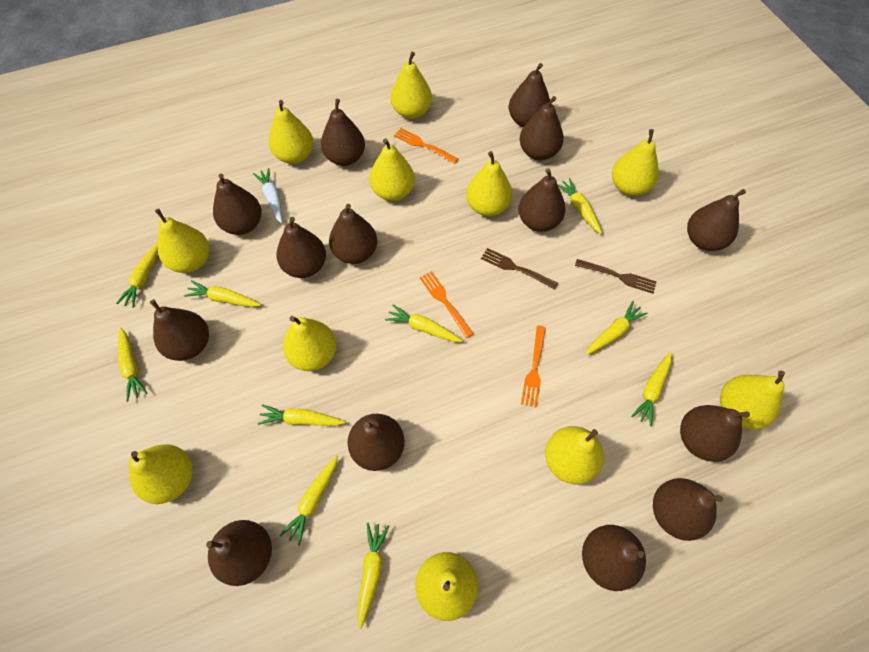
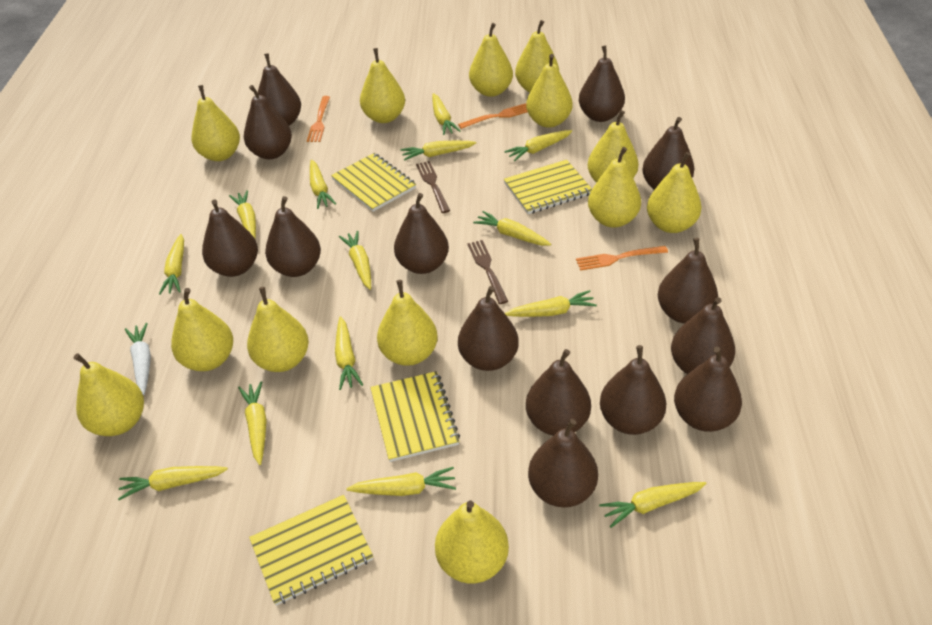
yellow carrot: [116,242,158,308] [118,328,148,402] [184,280,261,307] [257,404,346,426] [280,455,338,546] [357,523,389,629] [385,304,463,342] [557,178,602,234] [586,301,648,355] [631,352,672,426] = 10 -> [118,466,228,500] [159,234,184,295] [229,190,256,238] [238,381,267,465] [310,160,336,209] [335,316,363,390] [339,231,371,290] [346,467,456,496] [401,141,476,161] [432,93,460,135] [473,211,552,246] [504,130,572,161] [505,290,597,317] [599,482,707,528] = 14
yellow notebook: none = 0 -> [249,495,373,606] [331,153,416,212] [370,371,460,462] [504,160,592,214] = 4
yellow pear: [129,444,193,504] [155,209,209,273] [269,100,313,164] [283,316,336,371] [370,138,415,201] [390,52,432,119] [415,552,478,621] [466,151,512,216] [545,426,604,484] [612,129,659,196] [720,371,785,429] = 11 -> [74,353,144,436] [171,288,233,371] [191,85,240,161] [247,287,309,372] [360,48,405,123] [377,280,438,366] [435,501,509,583] [469,23,513,97] [515,20,559,92] [526,54,573,128] [587,110,639,183] [588,147,641,228] [647,152,702,233] = 13

